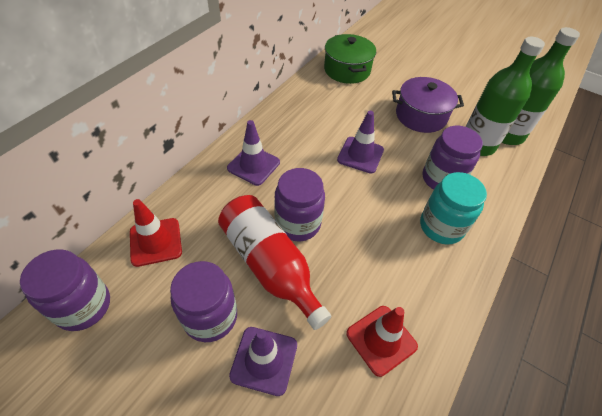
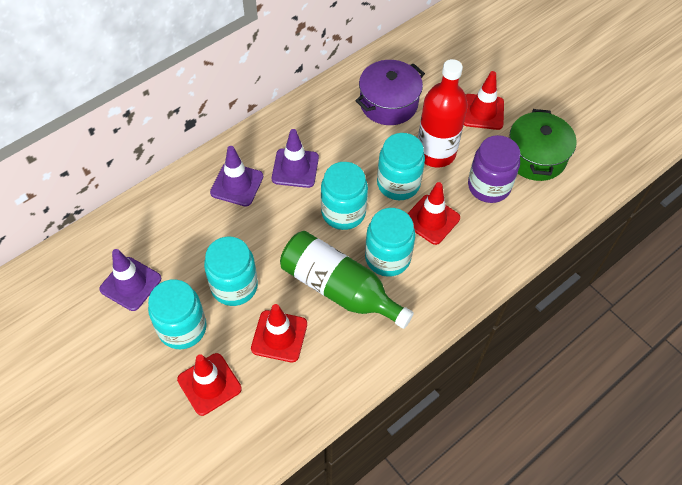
green bottle: [466,37,545,156] [502,27,580,145] = 2 -> [280,231,414,329] = 1
purple jar: [20,249,110,331] [170,261,237,342] [274,168,325,241] [423,126,483,190] = 4 -> [468,135,520,203] = 1
red traffic cone: [130,199,182,267] [346,306,418,377] = 2 -> [177,353,242,416] [251,304,307,362] [407,182,460,245] [464,71,504,130] = 4
turquoise jar: [420,172,487,244] = 1 -> [148,279,207,349] [204,237,258,306] [321,162,368,230] [365,208,415,277] [377,133,425,200] = 5

